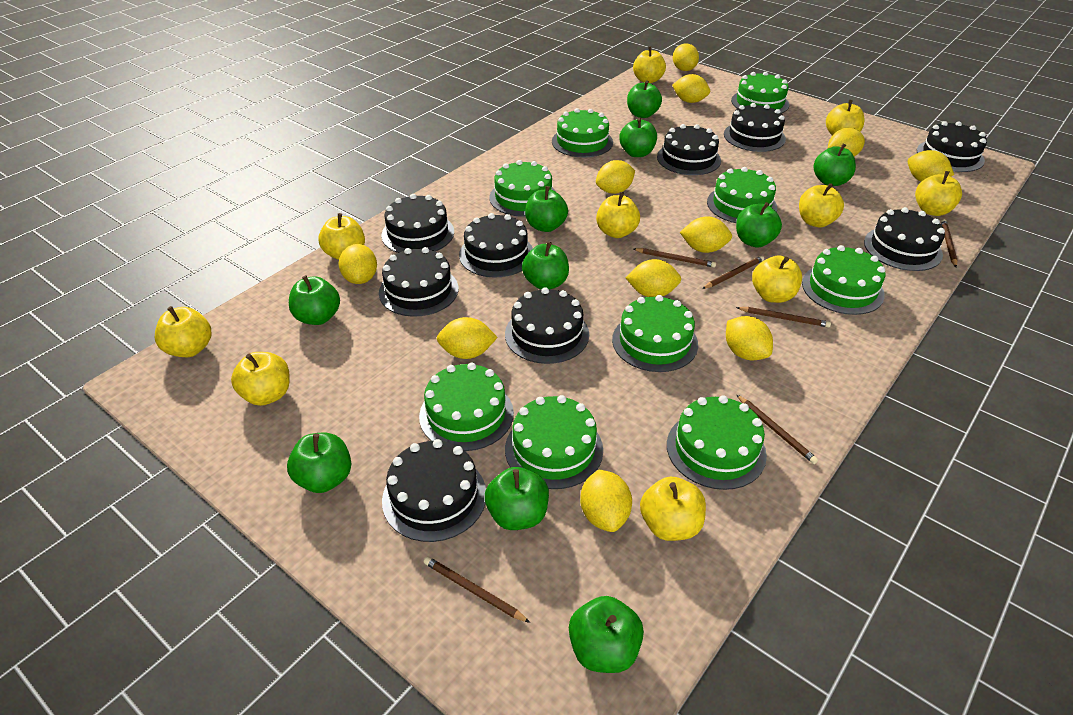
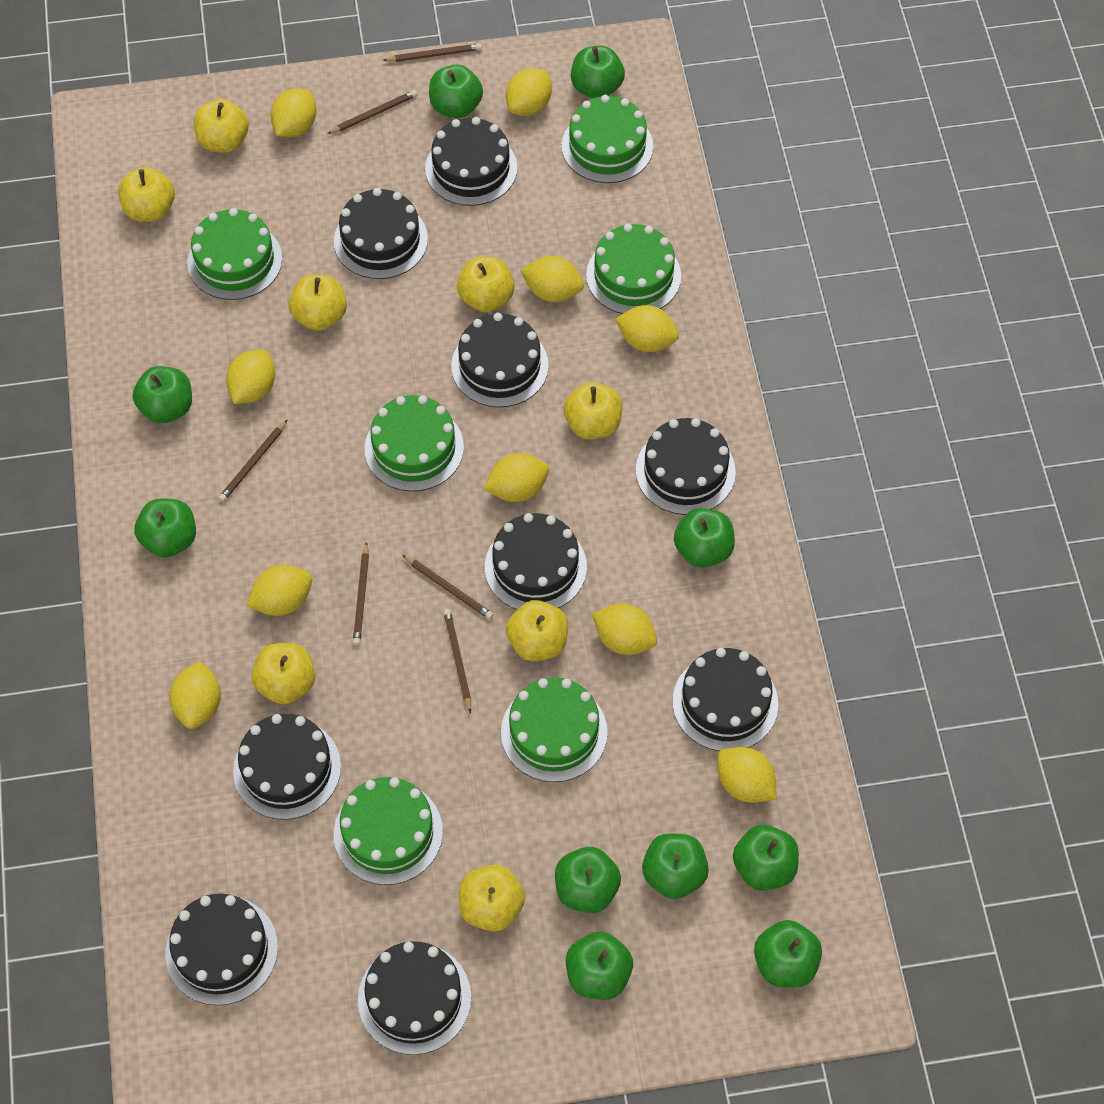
green cake: [419,363,514,451] [490,160,556,217] [505,395,603,489] [552,108,613,158] [612,295,698,372] [667,395,767,490] [707,167,777,223] [731,72,789,113] [802,245,885,315] = 9 -> [187,208,282,300] [334,777,443,885] [365,395,464,491] [501,677,608,782] [562,95,653,183] [586,223,681,314] = 6
yellow apple: [155,306,212,357] [231,352,290,406] [318,213,365,260] [596,192,640,238] [633,46,666,83] [640,477,706,541] [752,256,802,303] [799,183,844,227] [826,100,865,135] [915,171,962,216] = 10 -> [118,167,175,222] [194,99,249,153] [252,643,315,704] [289,275,347,331] [457,257,514,312] [459,865,525,932] [506,600,568,661] [563,382,622,439] = 8
yellow lemon: [338,244,377,284] [437,317,498,359] [580,470,632,532] [596,160,635,194] [625,259,681,297] [672,74,710,103] [673,44,699,71] [680,216,732,253] [726,316,773,360] [828,128,865,157] [908,150,954,182] = 11 -> [169,661,221,729] [226,350,275,404] [247,565,312,616] [270,88,316,137] [484,453,549,502] [506,68,552,116] [521,256,584,302] [592,604,657,655] [615,305,679,352] [717,747,777,803] = 10

